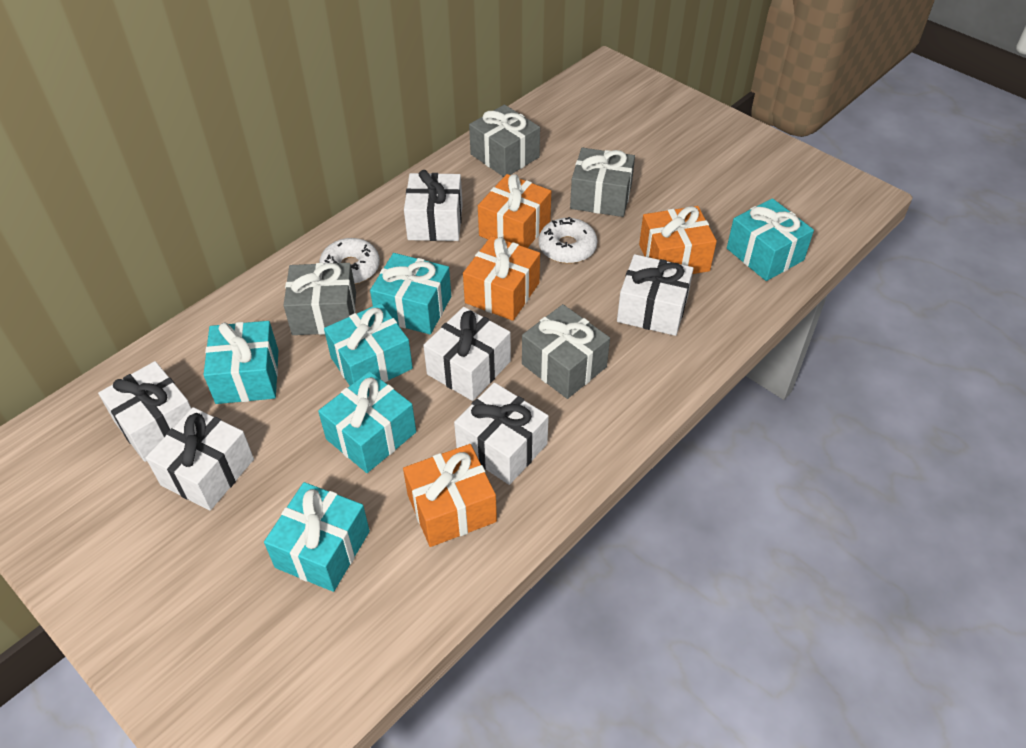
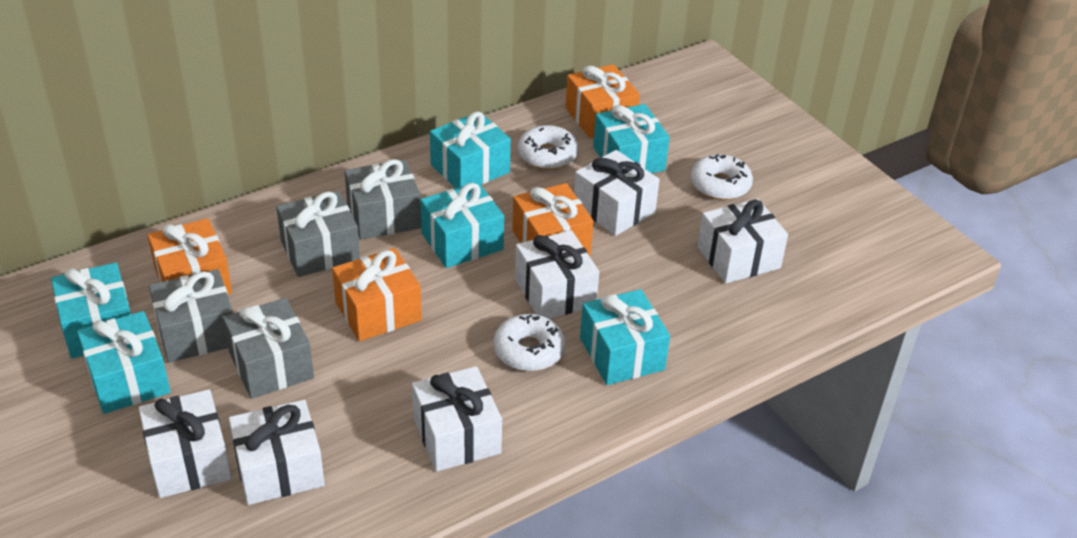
white donut: [319,238,380,284] [539,217,597,264] = 2 -> [493,314,565,371] [518,125,578,170] [691,154,753,200] = 3

